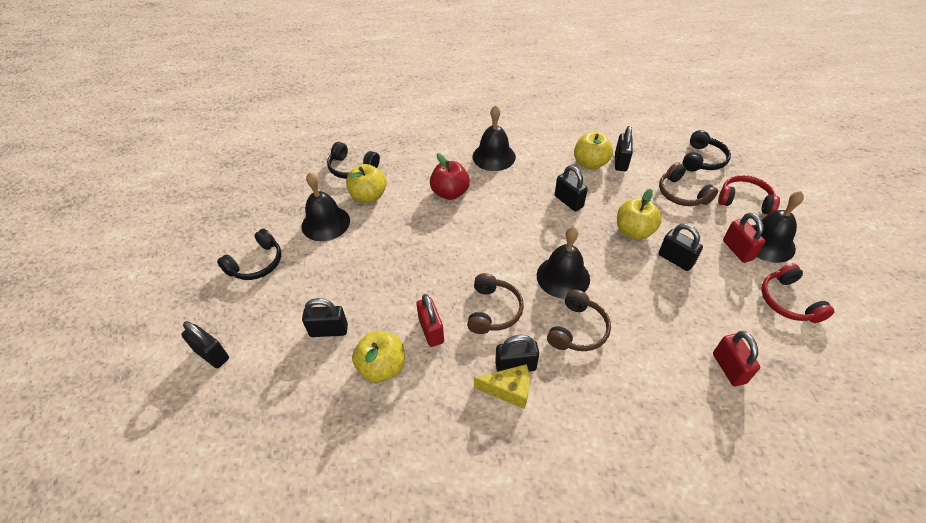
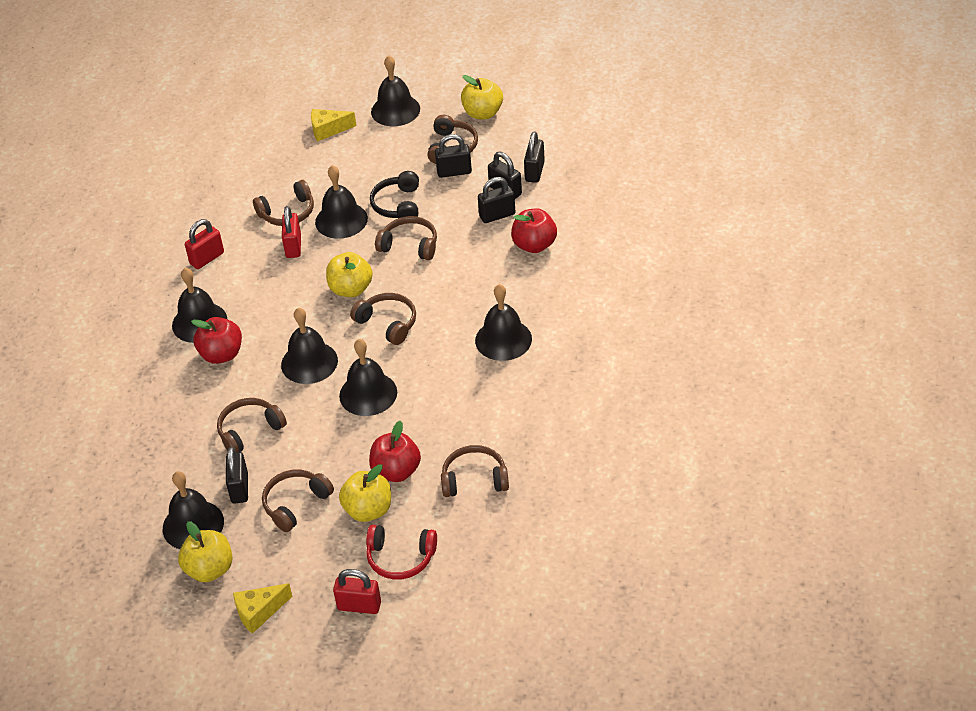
black bell: [301,172,350,241] [473,105,516,171] [537,227,590,299] [752,191,804,263] = 4 -> [163,471,224,549] [172,268,227,343] [281,308,338,384] [315,165,368,239] [339,339,397,416] [371,55,420,126] [475,284,532,361] = 7
black headphones: [217,229,281,280] [327,142,380,179] [682,130,731,171] = 3 -> [370,171,419,218] = 1
black padlock: [181,321,229,368] [302,298,348,337] [495,335,539,372] [555,165,588,211] [615,126,633,171] [658,224,703,271] = 6 -> [226,447,248,503] [435,134,472,178] [478,177,515,223] [488,152,522,199] [524,131,545,183] = 5
brown headphones: [467,273,524,334] [547,290,611,351] [659,162,718,206] = 3 -> [217,398,287,452] [253,180,314,226] [262,470,334,532] [350,293,416,345] [375,216,437,260] [427,115,478,164] [441,445,509,497] = 7
red apple: [430,153,470,200] = 1 -> [191,317,242,364] [369,421,421,482] [511,209,557,253] = 3
red headphones: [718,175,780,214] [761,263,835,323] = 2 -> [366,525,437,580] = 1
yellow cheese: [474,364,530,409] = 1 -> [233,583,293,634] [311,109,356,142] = 2

